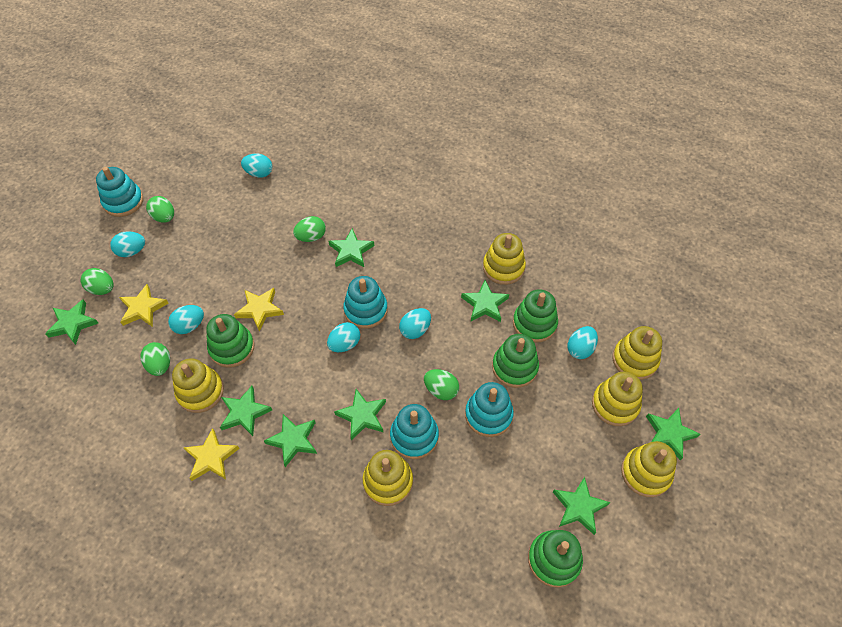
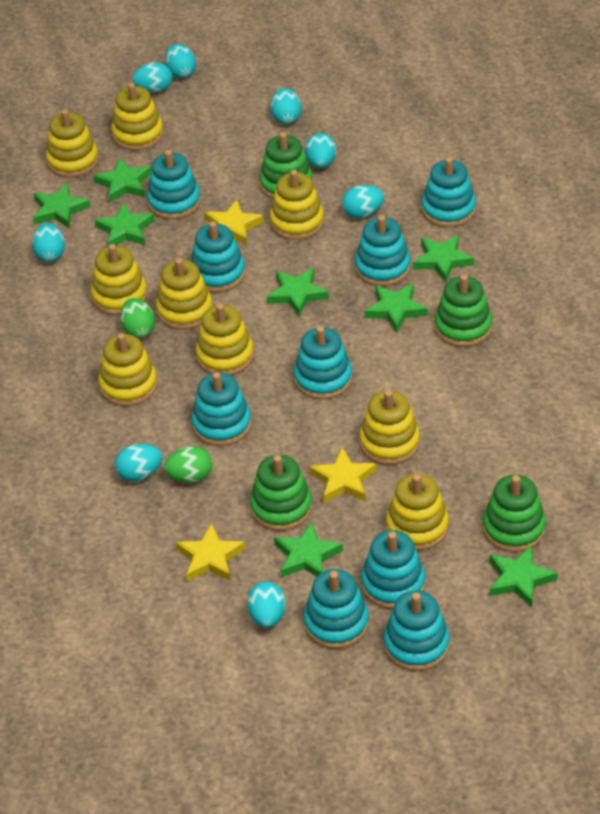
green egg: [81,268,113,295] [140,342,170,376] [146,196,174,222] [293,216,326,242] [424,369,459,400] = 5 -> [120,298,155,338] [164,446,213,483] = 2
turquoise egg: [110,231,145,257] [168,305,204,334] [241,154,272,178] [327,322,360,352] [399,308,431,339] [567,326,598,359] = 6 -> [32,223,65,262] [115,444,162,482] [132,62,172,93] [165,44,196,79] [247,582,286,628] [271,88,302,124] [305,133,336,168] [342,185,384,218] = 8
turquoise stacking toy: [96,167,143,217] [343,276,388,329] [390,404,439,459] [465,382,514,437] = 4 -> [147,150,201,219] [191,221,245,292] [191,372,252,446] [294,326,352,400] [304,569,369,649] [355,215,411,286] [361,530,425,609] [384,591,450,671] [422,157,476,227] = 9
yellow stacking toy: [172,358,224,413] [363,450,413,506] [483,233,526,285] [592,372,643,426] [612,326,662,380] [621,441,677,497] = 6 -> [46,109,99,178] [91,244,147,315] [98,333,158,406] [111,83,164,150] [156,258,213,330] [196,303,254,375] [270,170,324,240] [359,390,420,465] [386,474,449,551] = 9

